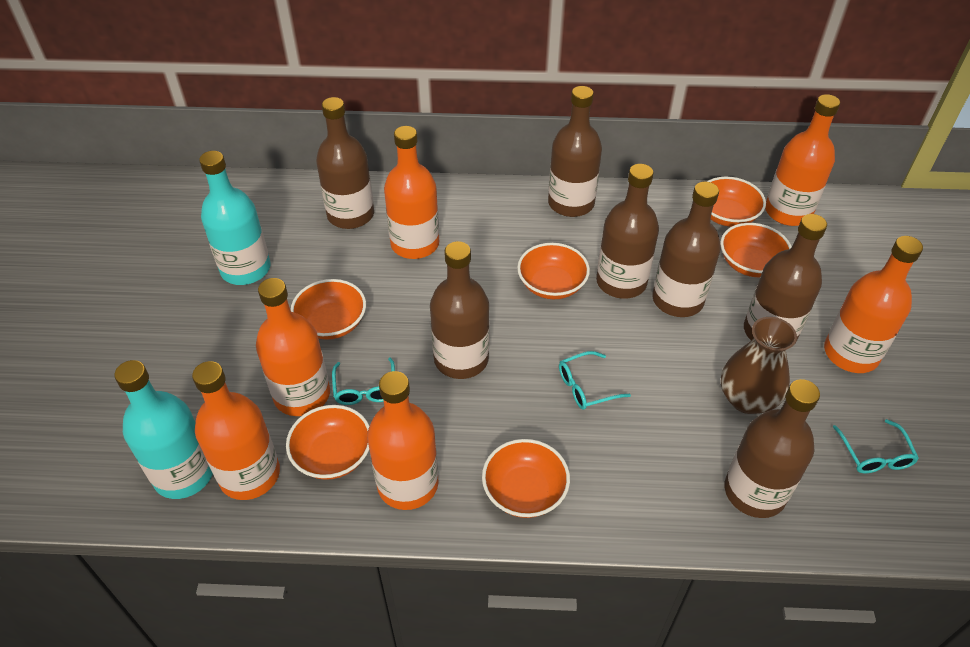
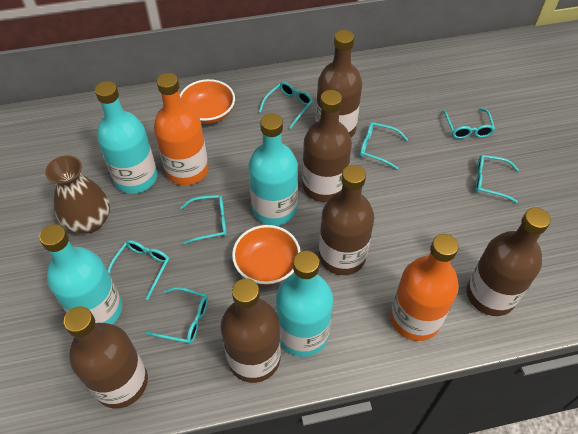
brown bottle: [316,97,374,229] [430,241,490,379] [548,86,602,217] [596,164,659,299] [652,182,721,317] [725,379,820,518] [744,214,827,342] = 7 -> [64,307,148,408] [220,279,281,383] [302,90,352,202] [316,30,362,137] [319,165,374,275] [467,207,551,316] = 6
orange bottle: [192,361,280,500] [256,278,330,416] [367,371,438,510] [384,126,439,259] [765,94,840,226] [824,236,923,373] = 6 -> [154,73,209,185] [390,234,459,341] = 2
orange bowl: [286,405,369,480] [291,279,366,340] [482,439,570,518] [517,243,590,299] [707,177,766,227] [720,223,792,277] = 6 -> [180,79,235,124] [232,225,301,285] = 2
turquoise bottle: [114,360,213,499] [199,151,270,285] = 2 -> [39,224,122,325] [95,81,157,194] [248,113,298,226] [276,251,334,357] = 4
turquoise glasses: [332,357,395,405] [559,351,631,410] [833,419,919,474] = 3 -> [108,240,169,300] [146,287,208,344] [180,195,227,245] [259,82,313,129] [360,122,408,170] [443,108,495,139] [475,155,519,203] = 7

